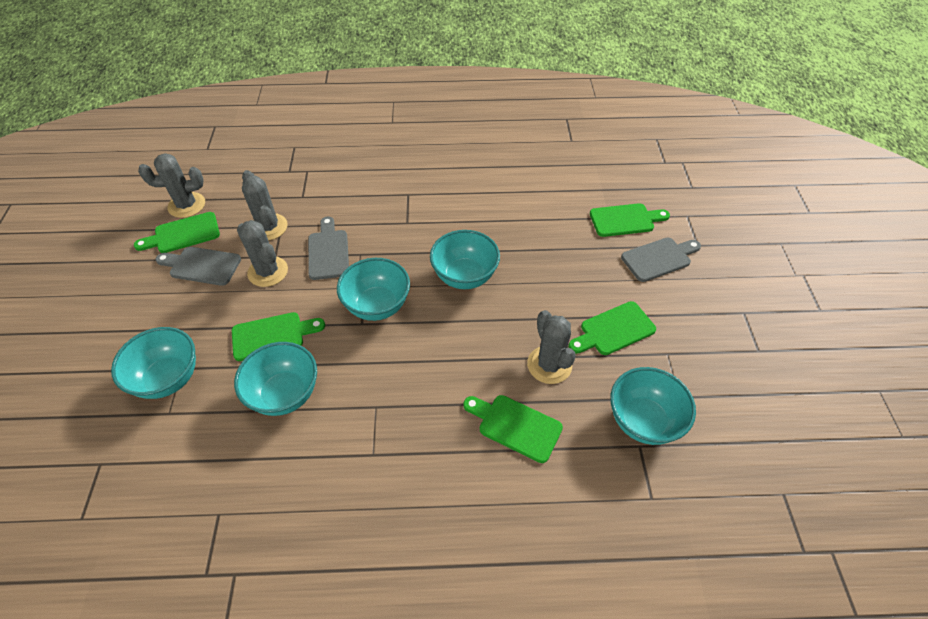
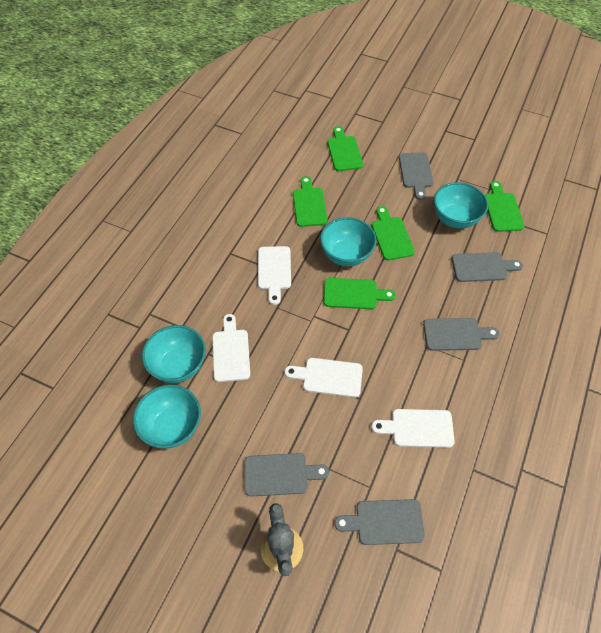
grey cactus: [138,153,205,218] [237,220,288,287] [242,170,288,240] [527,310,576,384] = 4 -> [261,503,303,576] = 1
grey cutting board: [156,247,241,286] [308,217,349,280] [621,237,701,282] = 3 -> [244,453,329,496] [334,499,425,545] [399,153,433,200] [423,318,500,351] [452,252,523,282] = 5
turquoise bowl: [111,327,196,399] [234,342,317,416] [337,258,410,321] [430,230,500,289] [610,367,696,445] = 5 -> [133,385,201,449] [142,325,206,383] [320,217,377,266] [434,182,488,229] = 4
white cutting board: none = 0 -> [212,314,250,382] [258,246,291,305] [285,358,363,398] [371,409,455,448] = 4

